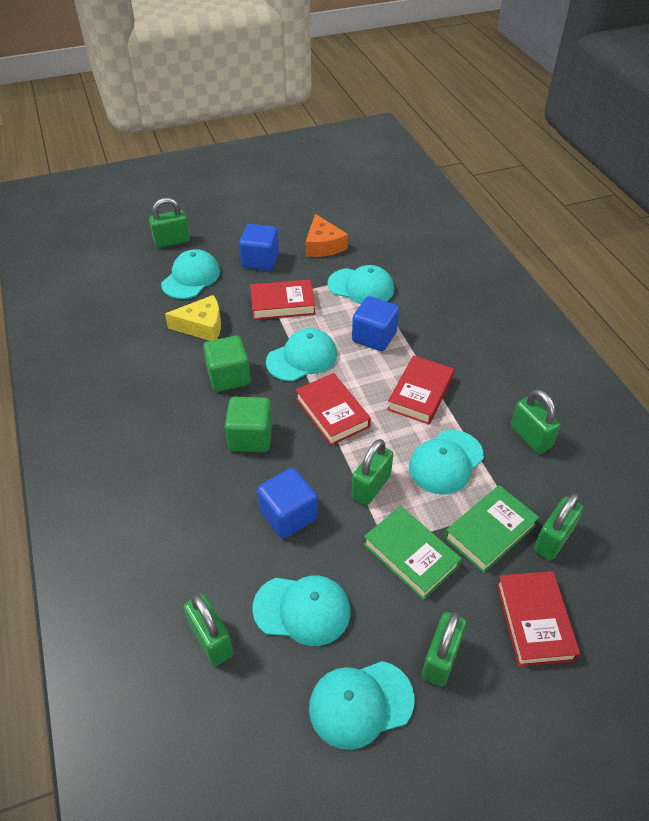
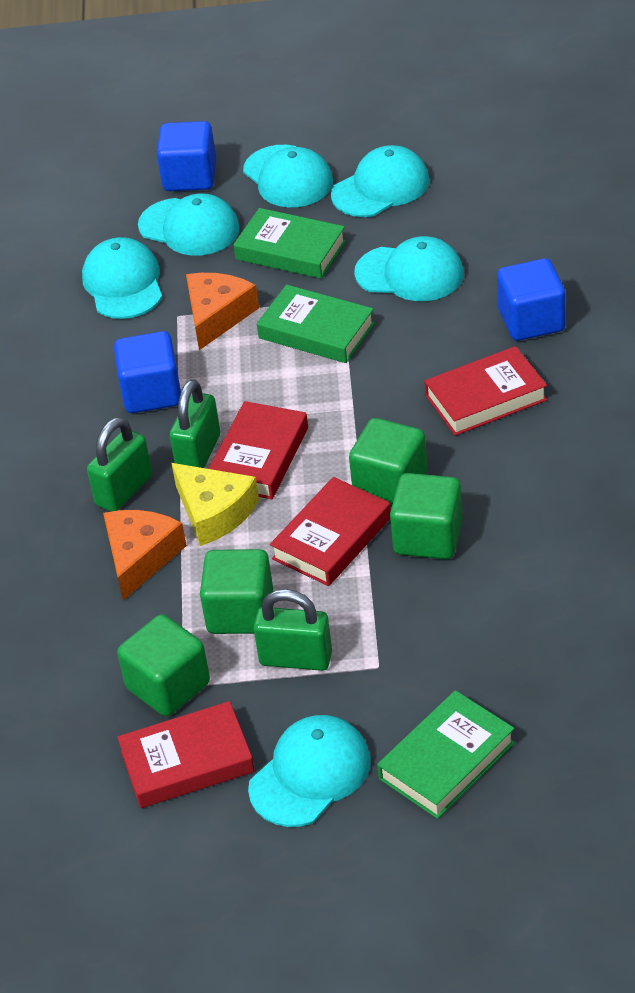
green book: [363,506,462,600] [444,485,539,573] = 2 -> [233,208,346,279] [257,285,375,363] [377,690,515,819] = 3
green cube: [203,336,251,392] [225,397,273,452] = 2 -> [117,614,210,716] [200,549,273,634] [349,418,427,505] [390,473,463,559] = 4
green padlock: [149,198,190,248] [184,594,234,666] [351,439,393,505] [422,612,467,687] [511,389,561,454] [534,493,584,561] = 6 -> [87,417,152,512] [169,379,220,468] [253,589,332,671] = 3
orange cheese: [306,214,348,257] = 1 -> [103,510,187,600] [186,273,259,350] = 2

